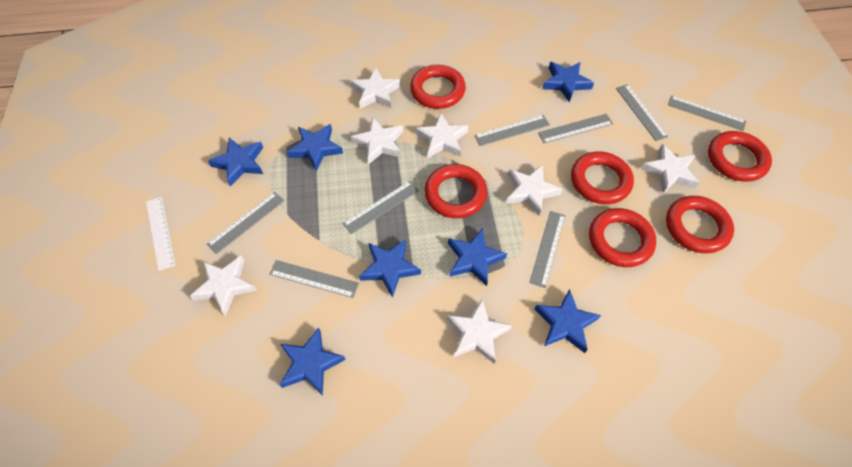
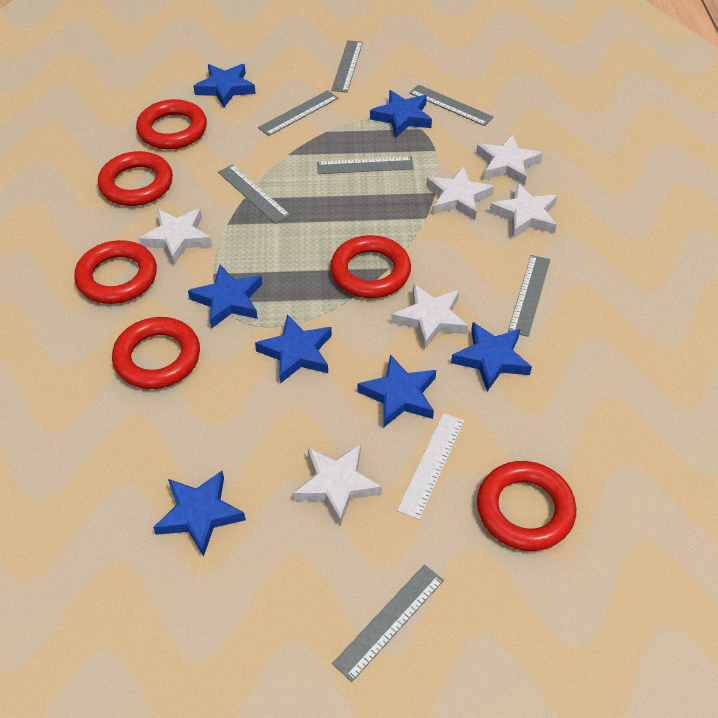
grey ruler: [207,192,284,254] [269,260,359,298] [342,181,419,234] [474,115,550,146] [529,211,566,288] [538,114,613,143] [616,84,668,141] [668,96,746,131] = 8 -> [218,164,291,224] [258,90,339,136] [317,157,414,174] [331,40,363,93] [332,564,444,682] [409,85,494,126] [508,255,550,337] = 7
white star: [190,255,257,316] [351,68,401,109] [351,118,403,164] [416,113,469,158] [447,300,512,364] [506,165,562,216] [641,144,700,193] = 7 -> [139,209,212,265] [293,444,382,526] [391,284,468,349] [426,166,494,220] [476,134,543,185] [489,183,557,238] = 6

